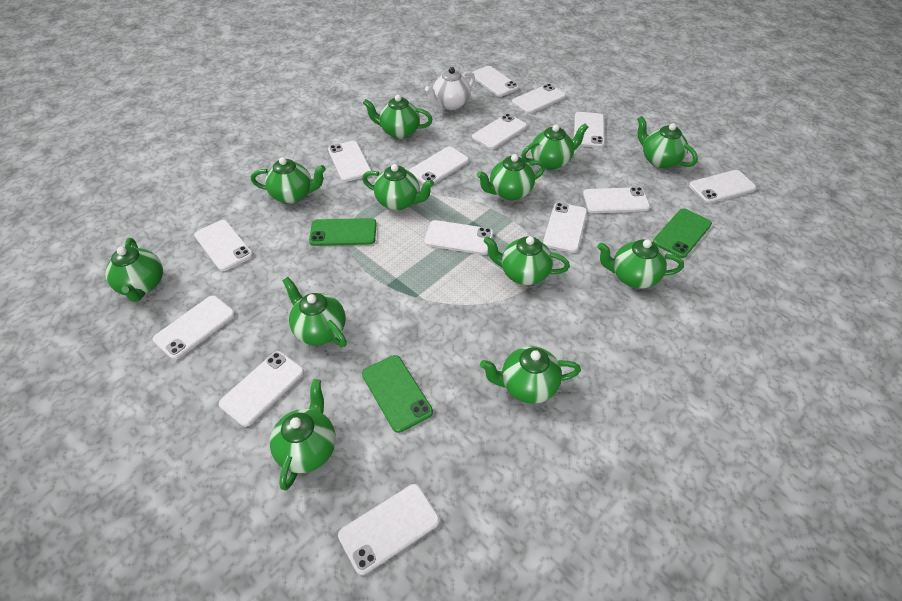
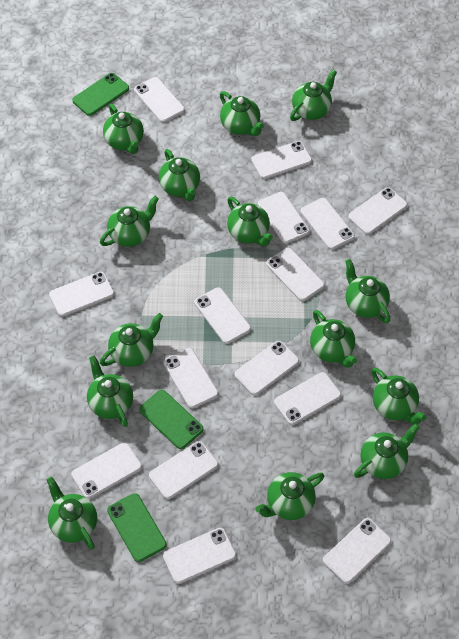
green teapot: [105,238,163,302] [251,157,326,204] [270,379,336,491] [282,277,347,347] [362,164,434,210] [363,95,433,139] [477,154,545,200] [480,346,581,404] [483,236,570,285] [521,124,588,170] [597,240,684,288] [637,116,698,168] = 12 -> [46,477,97,550] [87,355,133,427] [100,196,159,247] [100,313,163,367] [103,104,144,154] [159,149,200,201] [220,91,264,136] [227,197,273,246] [255,472,325,520] [290,70,337,121] [310,310,357,368] [345,259,390,323] [354,423,420,479] [371,367,426,424] = 14
white phone: [152,295,235,360] [194,220,253,271] [219,351,304,427] [328,141,372,182] [338,484,440,575] [409,146,469,184] [424,220,494,255] [470,66,519,97] [472,114,527,149] [512,84,566,114] [543,203,587,253] [574,112,604,148] [583,187,650,213] [689,170,756,204] = 14 -> [49,272,114,317] [71,442,142,499] [134,77,185,123] [149,441,218,499] [163,348,218,409] [163,528,236,584] [194,287,251,344] [235,341,299,396] [251,141,312,179] [258,192,310,244] [266,248,325,301] [274,372,341,425] [300,198,355,250] [323,518,391,584] [348,187,408,235] = 15
white teapot: [425,67,475,110] = 1 -> none = 0

